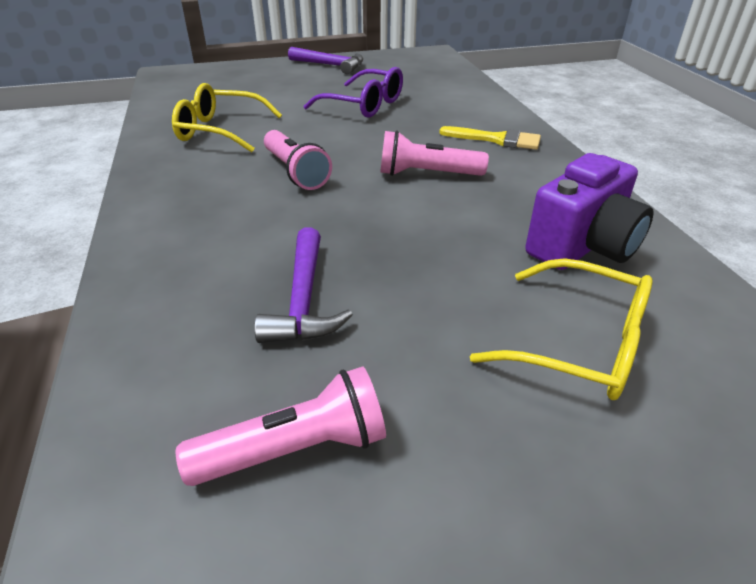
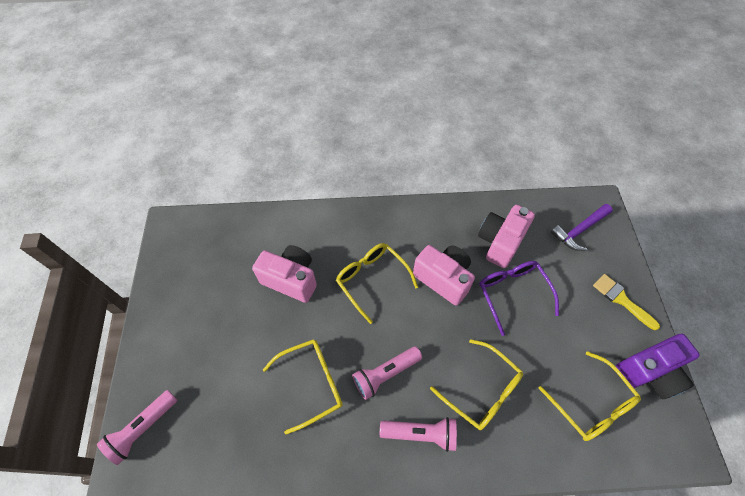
pink camera: none = 0 -> [252,245,317,303] [413,245,475,306] [478,205,535,268] = 3
purple hammer: [254,227,353,343] [288,47,363,74] = 2 -> [551,204,613,251] = 1
yellow glasses: [172,83,282,152] [470,258,652,400] = 2 -> [263,339,343,434] [336,243,418,324] [430,339,523,430] [538,351,641,441] = 4

